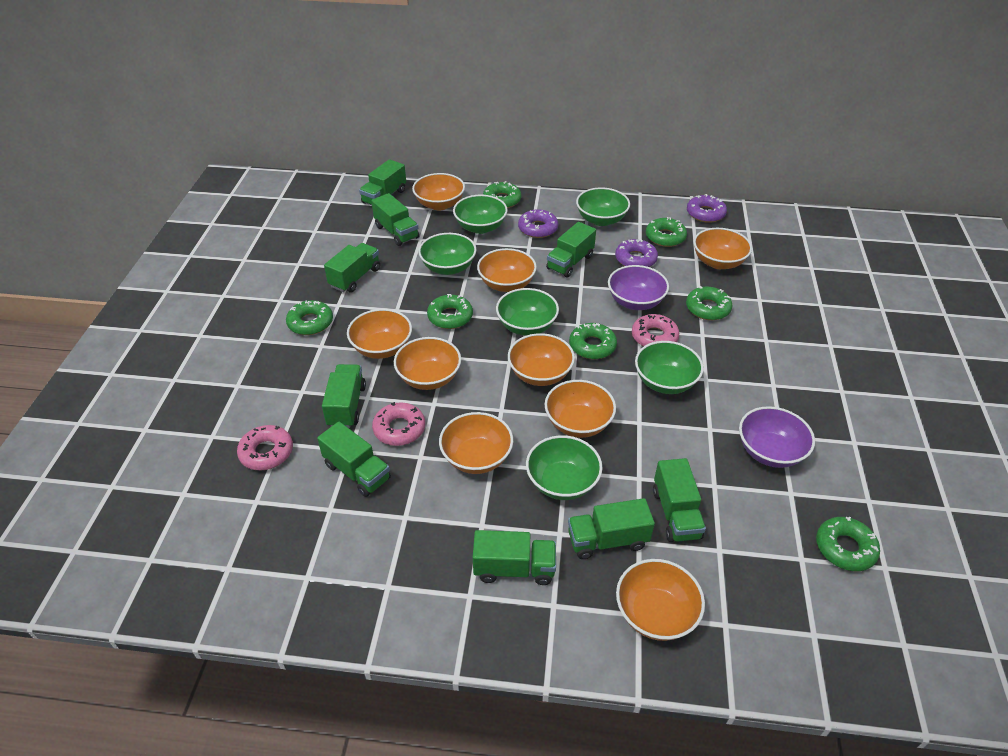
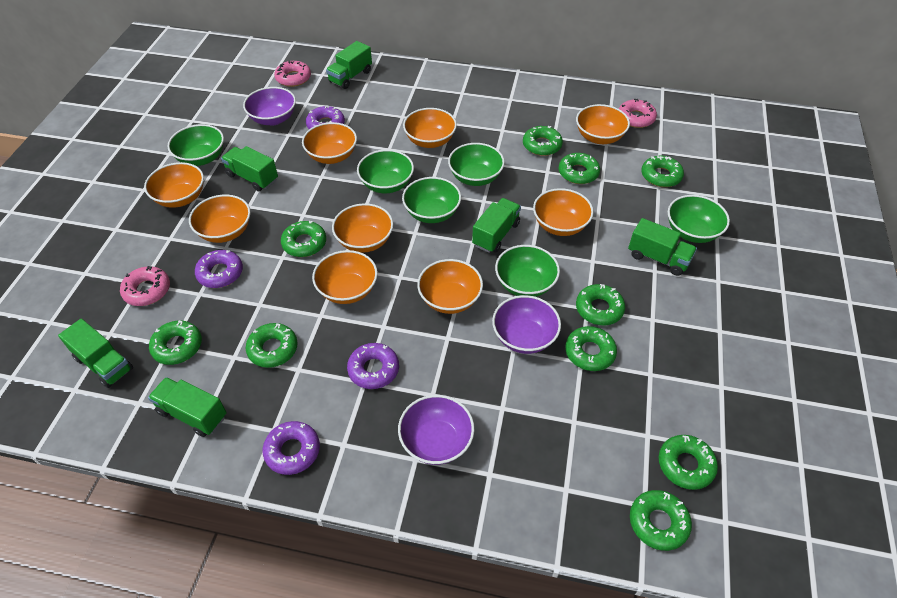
green donut: [286,300,333,335] [427,294,473,329] [483,181,521,208] [569,323,617,359] [646,217,687,247] [686,286,732,320] [816,517,880,571] = 7 -> [149,320,202,365] [246,323,298,368] [281,221,326,257] [523,126,563,156] [558,153,600,184] [565,326,617,371] [576,284,625,325] [630,490,692,551] [641,156,684,187] [659,435,718,490] = 10
green truck: [317,422,391,497] [322,364,366,428] [324,243,380,292] [359,159,406,205] [371,193,419,246] [473,530,556,585] [546,222,596,278] [568,498,655,559] [653,458,706,542] = 9 -> [58,319,133,388] [148,377,227,437] [221,146,278,192] [326,41,372,89] [472,198,521,253] [628,218,697,276] = 6
purple bowl: [608,265,669,310] [739,406,815,468] = 2 -> [243,87,296,126] [398,395,474,465] [492,295,561,354] = 3
purple donut: [518,209,558,238] [615,239,658,267] [687,194,727,223] = 3 -> [195,250,243,288] [263,421,320,475] [306,105,345,129] [347,343,399,389] = 4

